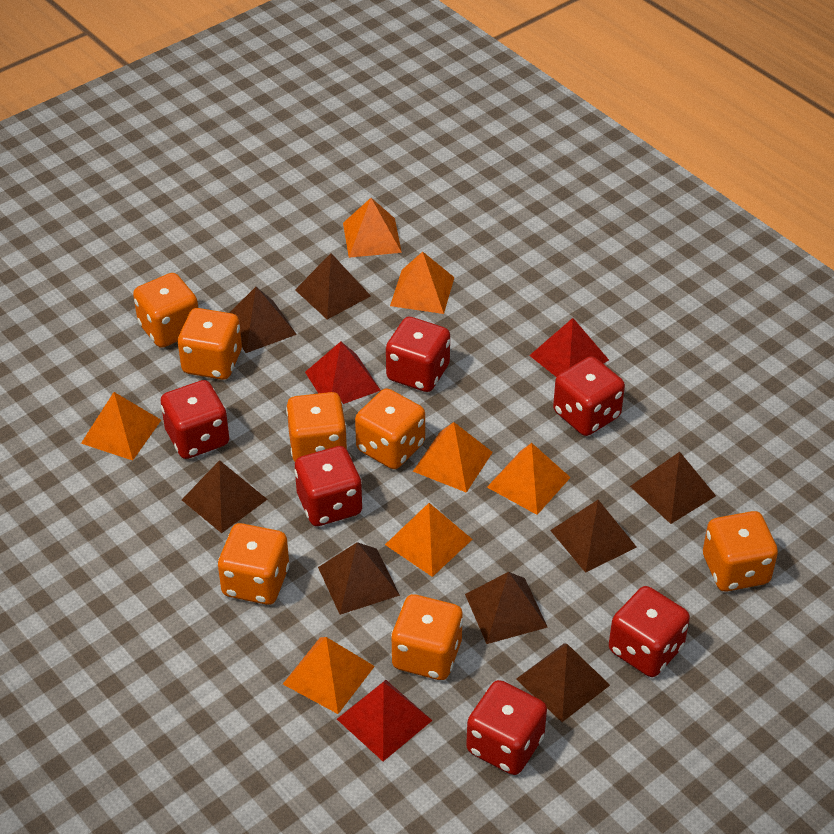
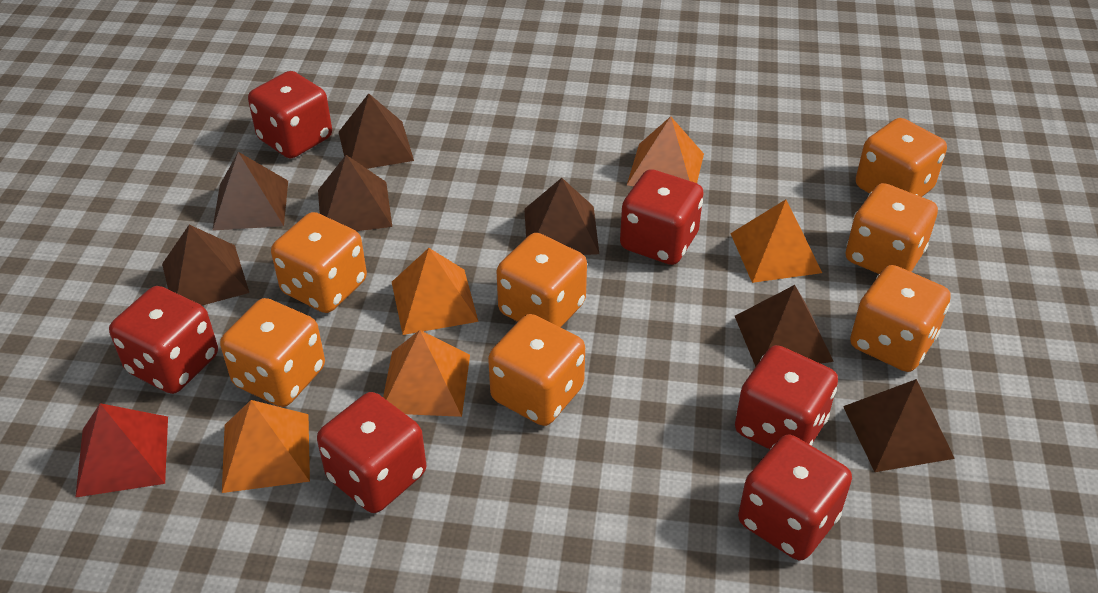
brown pyramid: [182,460,268,533] [229,287,297,353] [295,253,371,319] [318,542,400,615] [465,572,548,644] [516,643,610,722] [550,500,637,573] [630,452,716,524] = 8 -> [162,225,249,305] [212,152,288,231] [318,155,392,231] [339,93,414,169] [524,178,599,255] [735,285,834,367] [843,379,955,472] = 7
orange pyramid: [81,392,161,460] [283,637,375,714] [343,198,402,258] [385,503,473,577] [390,252,455,314] [413,422,493,493] [487,443,571,515] = 7 -> [222,400,310,493] [383,330,470,417] [392,248,479,335] [627,116,704,186] [730,200,822,283] = 5
red pyramid: [305,342,381,404] [337,680,433,761] [529,318,609,377] = 3 -> [75,403,168,498] = 1

